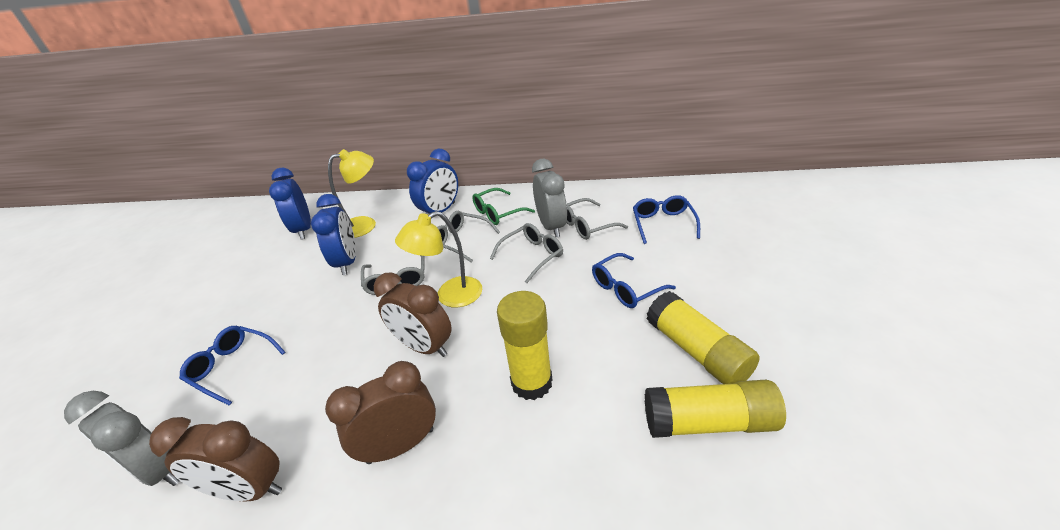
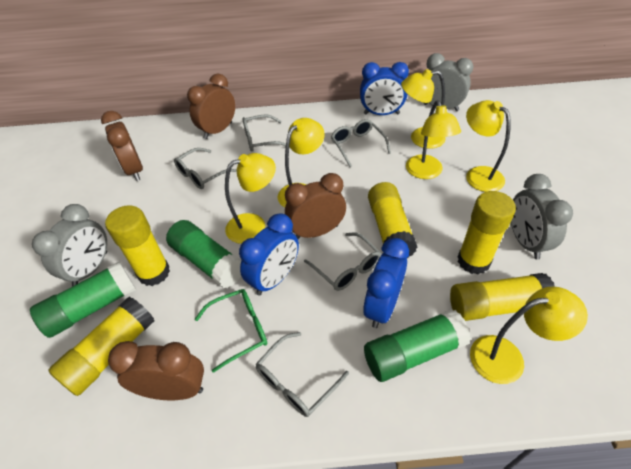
blue glasses: [179,326,285,406] [592,253,676,308] [633,195,700,244] = 3 -> none = 0
brown clock: [149,417,282,501] [325,361,436,464] [374,272,452,357] = 3 -> [101,111,143,181] [108,341,204,400] [187,74,235,139] [285,173,346,239] = 4
green glue stick: none = 0 -> [30,262,136,338] [166,220,241,288] [364,309,471,382] = 3
grey clock: [64,391,180,486] [532,159,567,237] = 2 -> [32,204,107,287] [424,53,473,111] [511,174,573,260] = 3
grey glasses: [361,255,424,295] [437,211,500,263] [490,223,563,283] [566,198,628,240] = 4 -> [174,148,237,189] [243,114,286,152] [256,332,349,417] [304,232,381,291] [331,119,391,167] = 5
yellow glue stick: [497,291,552,400] [645,380,786,438] [647,291,760,384] = 3 -> [48,297,154,396] [105,205,170,286] [368,182,418,258] [450,273,555,321] [458,191,516,275] = 5
yellow lamp: [328,149,376,238] [395,211,482,308] = 2 -> [225,153,276,244] [278,118,324,208] [401,69,445,149] [406,100,461,179] [466,100,511,192] [470,287,588,384] = 6

